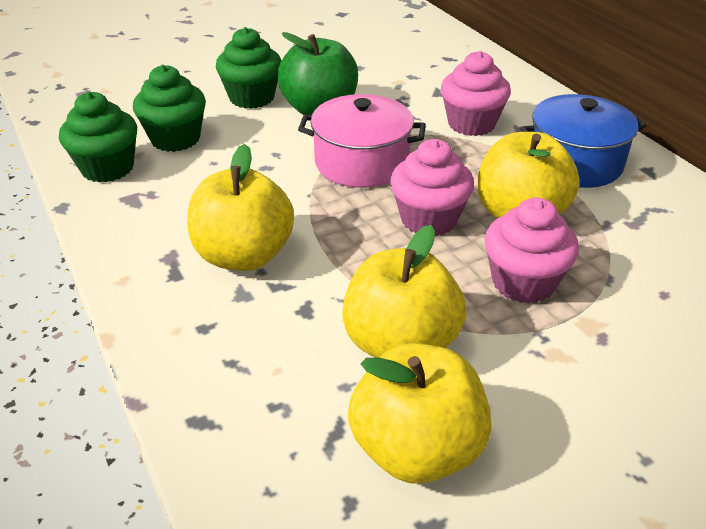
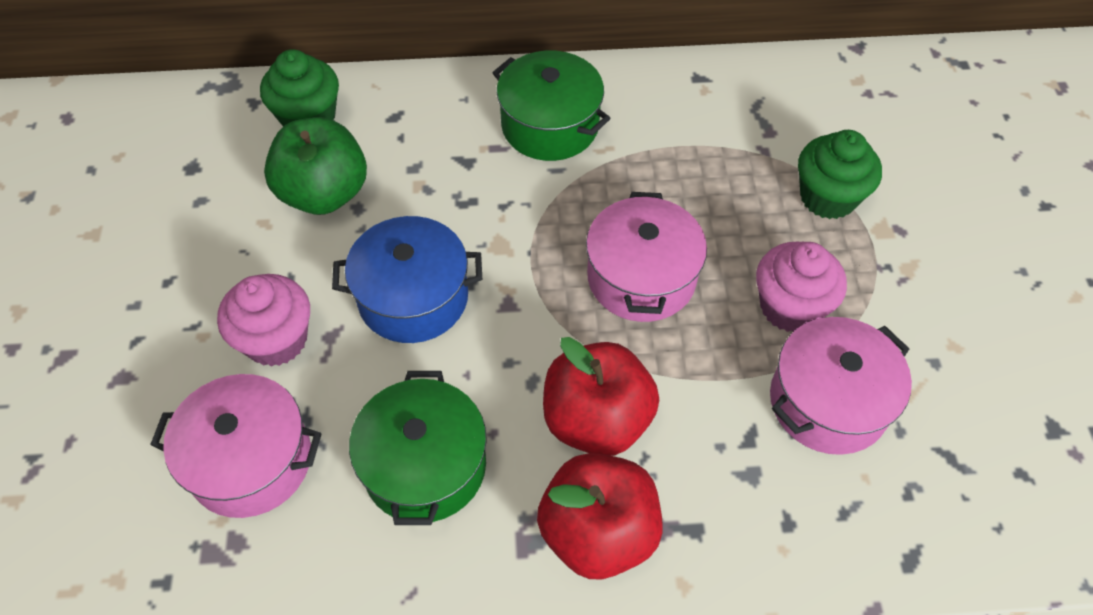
green cupcake: [59,92,137,183] [133,65,206,152] [216,27,281,109] = 3 -> [260,49,339,126] [798,130,882,219] = 2
green pot: none = 0 -> [349,371,487,525] [492,51,610,161] = 2
pink cupcake: [390,139,474,236] [441,51,511,136] [484,198,579,304] = 3 -> [217,274,310,367] [756,242,847,332] = 2
pink pot: [298,94,426,188] = 1 -> [150,374,322,518] [586,192,707,322] [770,317,912,455] = 3
red apple: none = 0 -> [537,453,663,579] [543,337,659,456] = 2
yellow apple: [187,144,294,271] [342,225,466,358] [348,343,492,484] [477,132,580,219] = 4 -> none = 0

